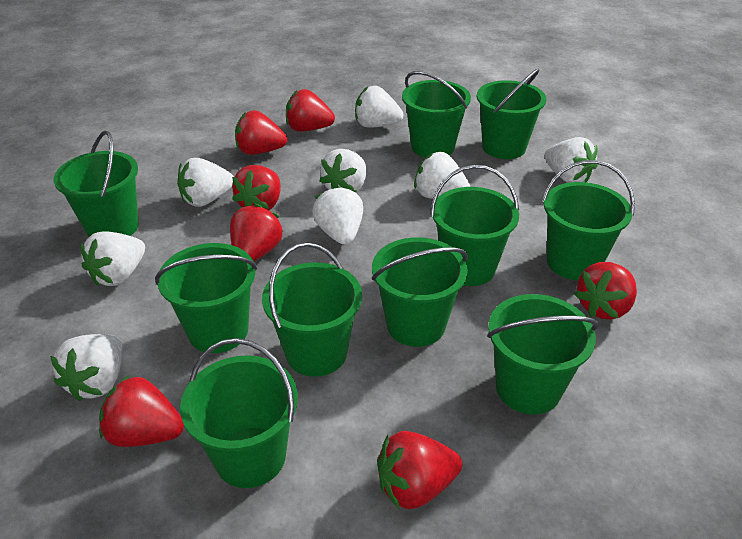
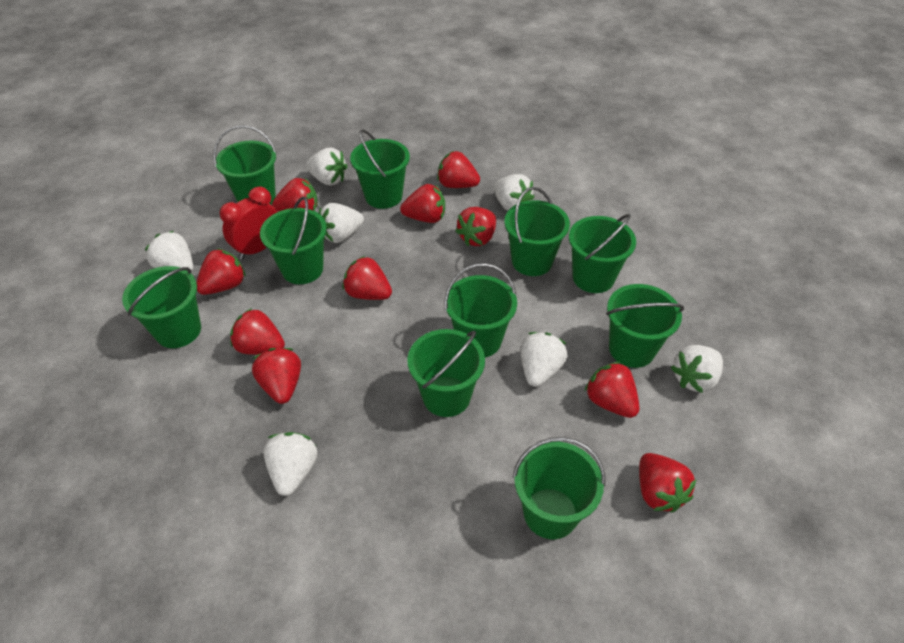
red clock: none = 0 -> [220,186,277,260] = 1
red strawberry: [99,375,184,447] [230,204,283,262] [232,165,281,210] [235,110,287,155] [286,89,335,132] [377,431,462,509] [574,262,637,320] = 7 -> [196,248,246,295] [230,308,285,355] [252,348,301,404] [272,178,318,212] [342,256,392,300] [400,184,445,223] [437,151,480,188] [456,207,496,246] [585,362,639,418] [639,453,697,512] = 10
white strawberry: [50,334,122,401] [81,231,145,286] [177,158,234,207] [312,185,363,245] [319,149,366,193] [355,86,404,128] [414,152,470,199] [544,137,598,183] = 8 -> [145,231,193,272] [263,432,318,496] [306,148,348,185] [319,203,364,243] [494,174,534,211] [520,332,567,387] [671,345,723,393] = 7

